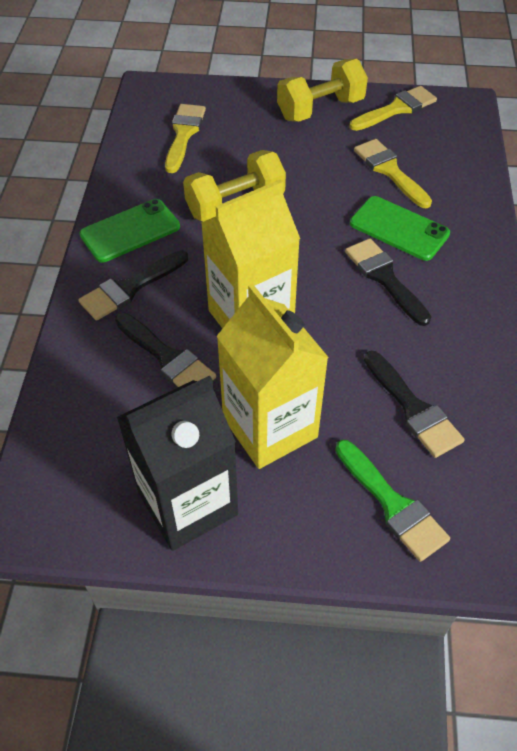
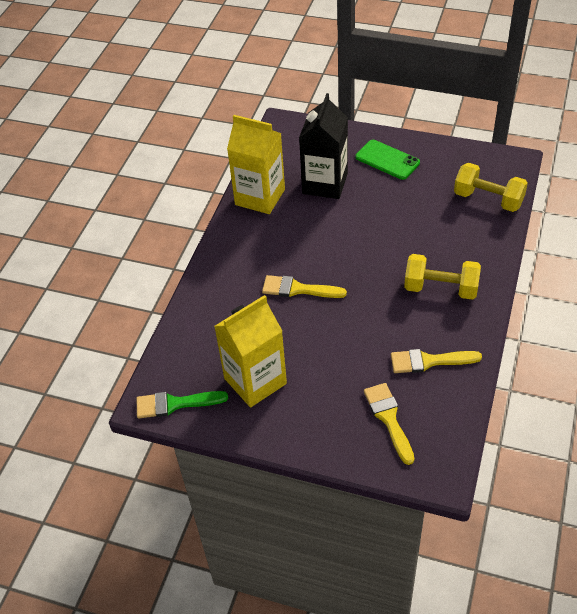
black brush: [79,250,188,321] [115,313,216,387] [345,238,431,326] [364,350,464,458] = 4 -> none = 0
green phone: [79,199,180,262] [350,196,450,261] = 2 -> [356,140,420,180] = 1

